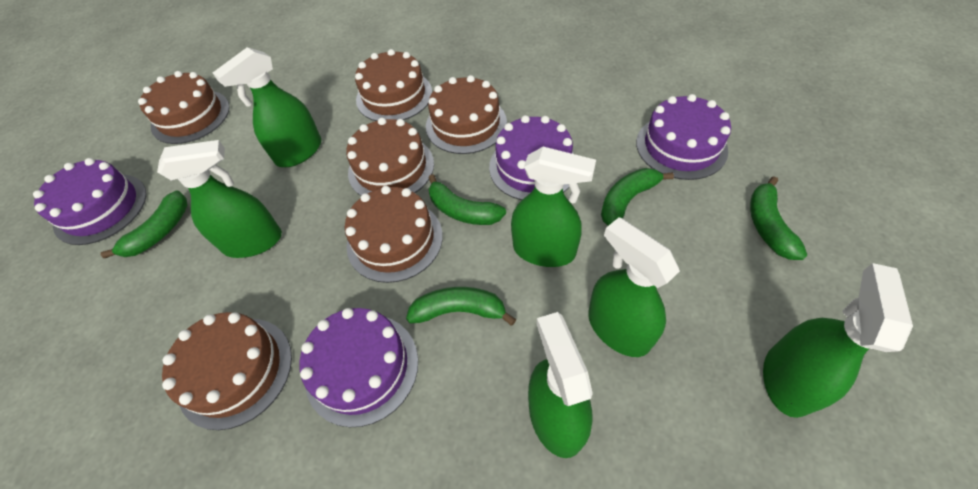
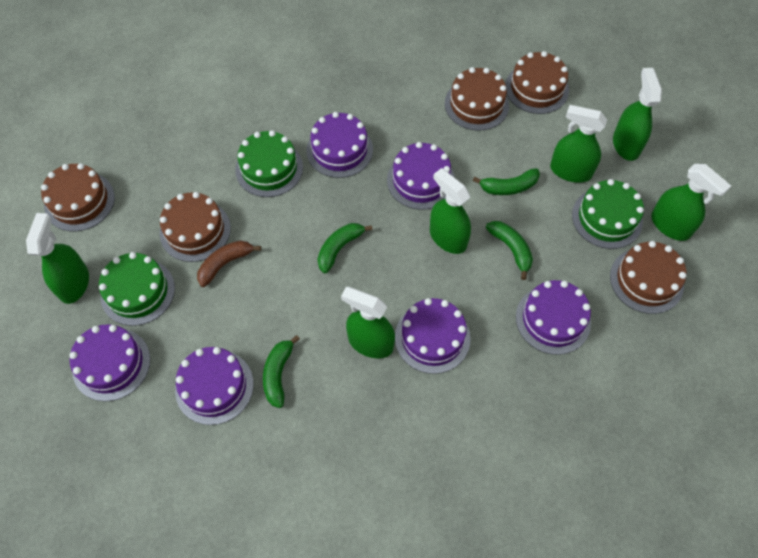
brown banana: none = 0 -> [197,240,261,287] = 1
brown cake: [138,71,230,144] [162,312,292,430] [345,186,443,283] [346,118,434,196] [355,49,432,121] [426,75,507,154] = 6 -> [41,163,115,231] [160,192,231,262] [445,67,509,131] [505,51,569,114] [610,241,686,314] = 5
green banana: [101,190,188,258] [406,287,516,326] [428,174,506,225] [601,168,674,226] [750,176,807,260] = 5 -> [263,335,300,408] [317,223,373,273] [473,168,540,195] [486,221,533,280] = 4
green cake: none = 0 -> [99,252,175,326] [235,130,303,197] [572,179,644,249] = 3
purple cake: [33,158,147,245] [300,308,418,427] [489,115,574,200] [636,94,731,180] = 4 -> [69,324,150,401] [175,347,254,425] [306,112,373,178] [387,142,455,210] [395,298,471,374] [516,280,591,355] = 6

